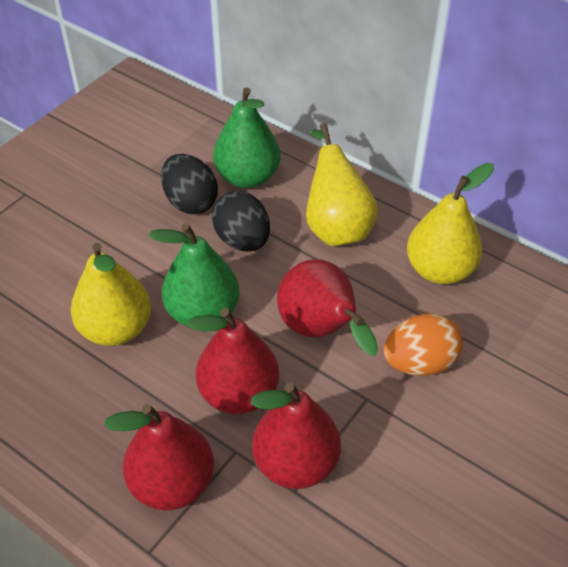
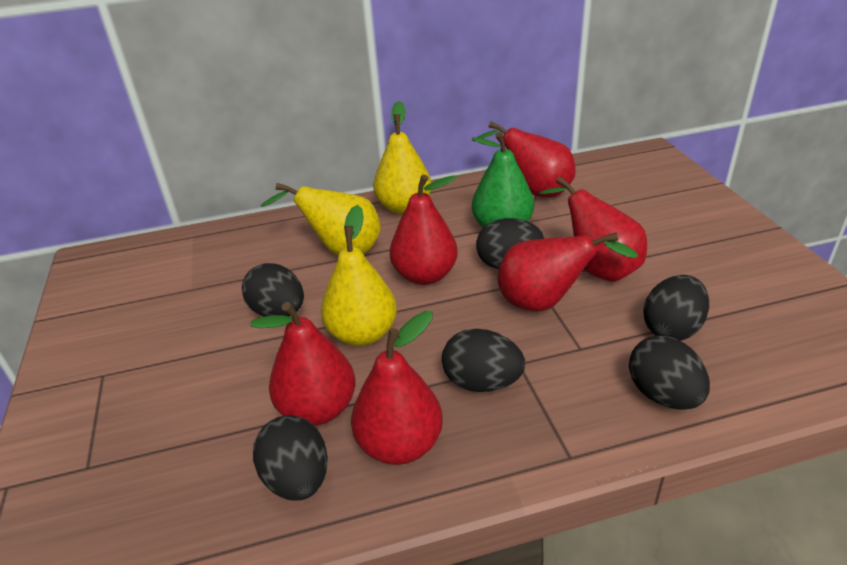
black egg: [161,154,218,214] [212,191,270,252] = 2 -> [242,263,304,317] [253,415,328,501] [442,329,525,392] [476,218,544,269] [629,335,710,410] [643,275,709,341] = 6
green pear: [149,223,240,327] [213,87,281,188] = 2 -> [472,132,534,228] = 1
orange egg: [384,313,463,376] = 1 -> none = 0
red pear: [104,404,214,511] [186,308,279,414] [250,382,341,489] [277,259,378,356] = 4 -> [251,302,356,426] [351,311,443,465] [390,174,458,285] [472,121,576,197] [497,232,639,311] [539,176,647,282] = 6

